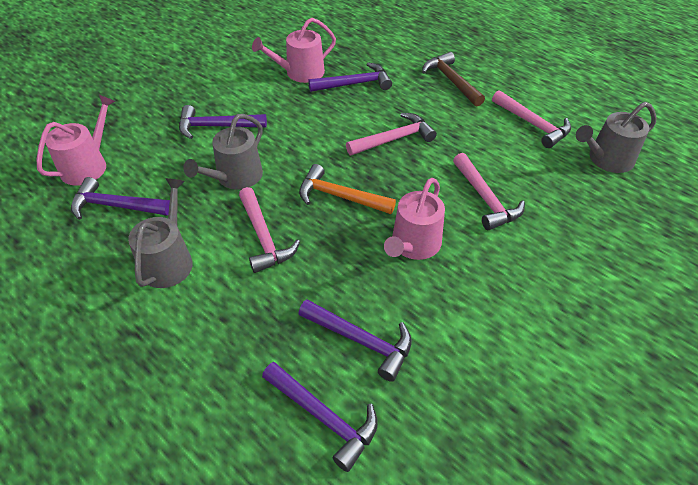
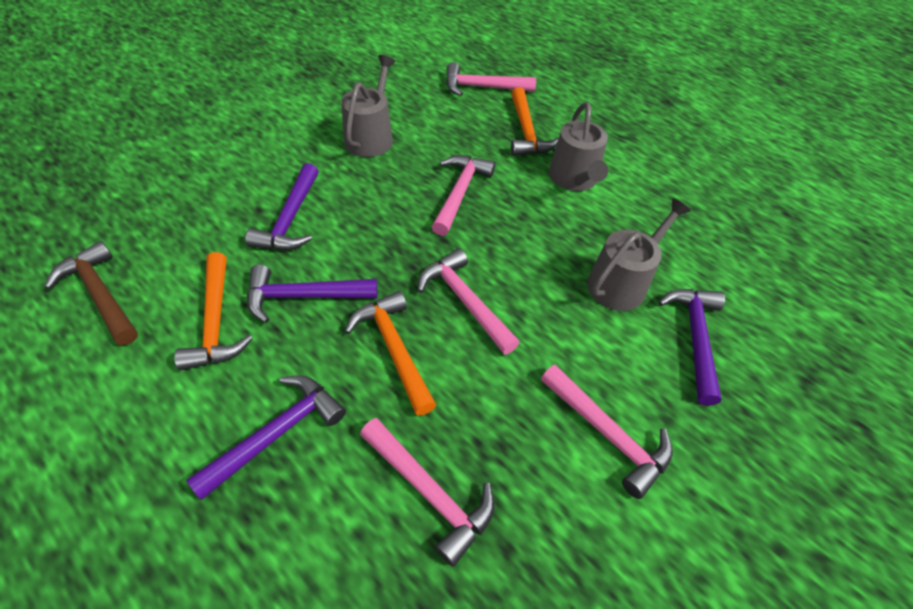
orange hammer: [299,164,396,214] = 1 -> [174,252,253,371] [345,291,436,416] [511,87,559,156] = 3
pink hammer: [239,187,300,273] [346,113,437,156] [453,153,525,230] [492,90,571,148] = 4 -> [360,418,495,567] [418,248,520,355] [432,155,495,236] [446,62,536,96] [541,364,673,499] = 5
pink watering can: [36,95,115,186] [252,18,336,83] [384,178,445,260] = 3 -> none = 0
purple hammer: [71,177,170,220] [179,105,267,139] [262,362,378,472] [299,299,412,382] [308,62,392,92] = 5 -> [186,375,346,500] [245,163,319,250] [247,264,378,323] [658,289,725,406] = 4

